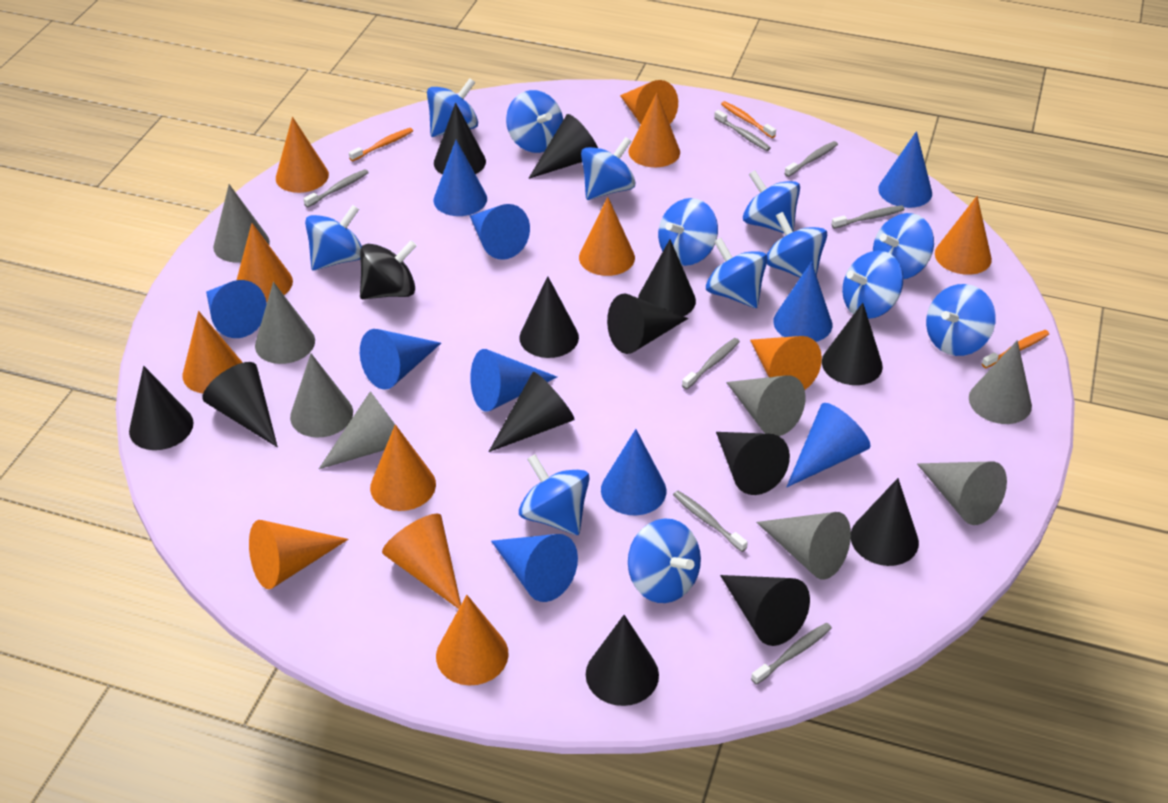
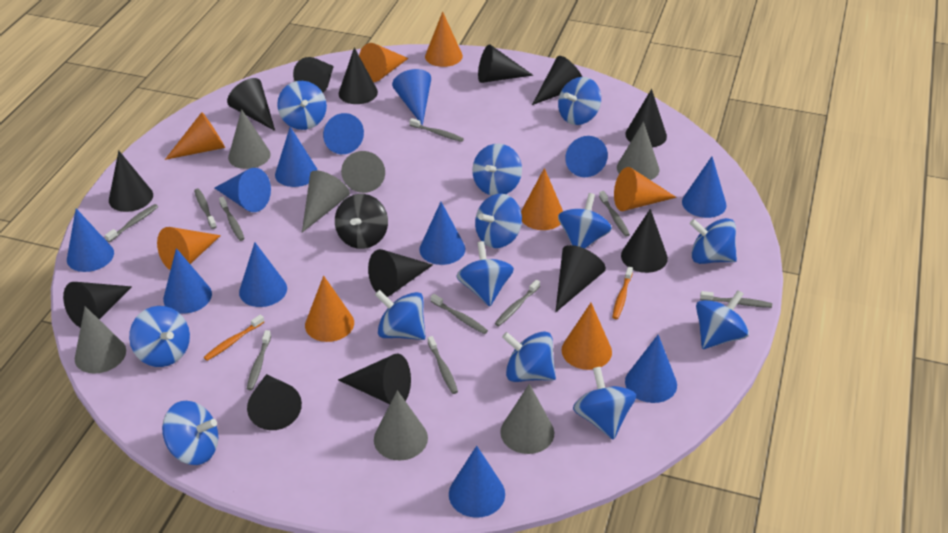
blue cone: [206,280,267,338] [360,329,441,390] [433,140,487,216] [470,204,530,260] [470,349,557,412] [491,534,578,602] [601,429,666,515] [773,262,832,342] [787,403,871,487] [878,131,932,208] = 10 -> [67,209,114,272] [163,248,212,313] [215,168,271,212] [239,242,287,307] [275,127,317,187] [323,113,364,154] [392,69,431,125] [419,202,465,265] [449,446,505,518] [565,136,608,177] [625,335,677,403] [682,156,727,218] = 12
grey cone: [213,184,270,263] [255,282,315,364] [290,354,353,438] [319,391,395,469] [726,375,806,436] [756,512,851,580] [917,461,1007,525] [969,340,1032,424] = 8 -> [75,306,126,374] [228,109,271,169] [302,170,350,232] [341,151,385,193] [374,390,428,461] [500,384,554,454] [617,122,659,180] = 7
grey toothbrush: [303,169,369,207] [673,491,748,552] [682,338,740,389] [714,110,771,151] [751,623,832,685] [784,141,838,177] [831,205,905,229] = 7 -> [105,204,158,242] [194,188,217,229] [219,197,244,241] [247,330,271,390] [409,118,464,142] [428,336,458,394] [431,294,488,334] [495,280,540,326] [599,191,630,237] [700,291,772,308] = 10
orange cone: [183,311,243,393] [237,223,293,302] [249,520,348,589] [276,117,329,193] [370,424,436,511] [382,514,461,609] [436,595,509,686] [579,197,635,276] [620,80,678,124] [629,93,680,167] [750,336,822,389] [935,196,992,275] = 12 -> [157,227,221,270] [165,112,225,160] [305,275,354,342] [359,43,409,82] [425,12,463,67] [521,168,563,230] [562,303,612,370] [614,167,677,211] = 8
orange toothbrush: [349,128,413,161] [721,101,776,138] [982,330,1049,368] = 3 -> [204,315,264,361] [612,267,633,319] = 2

